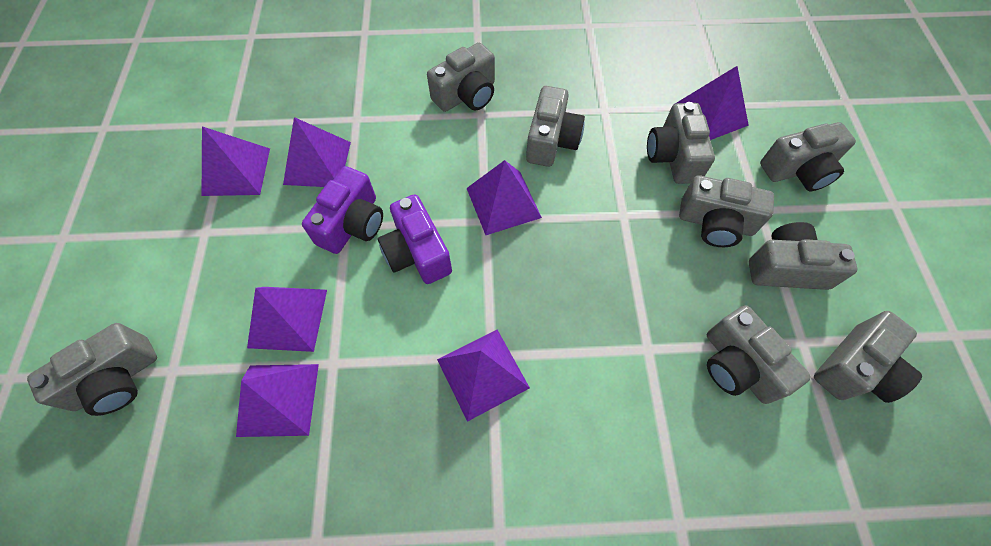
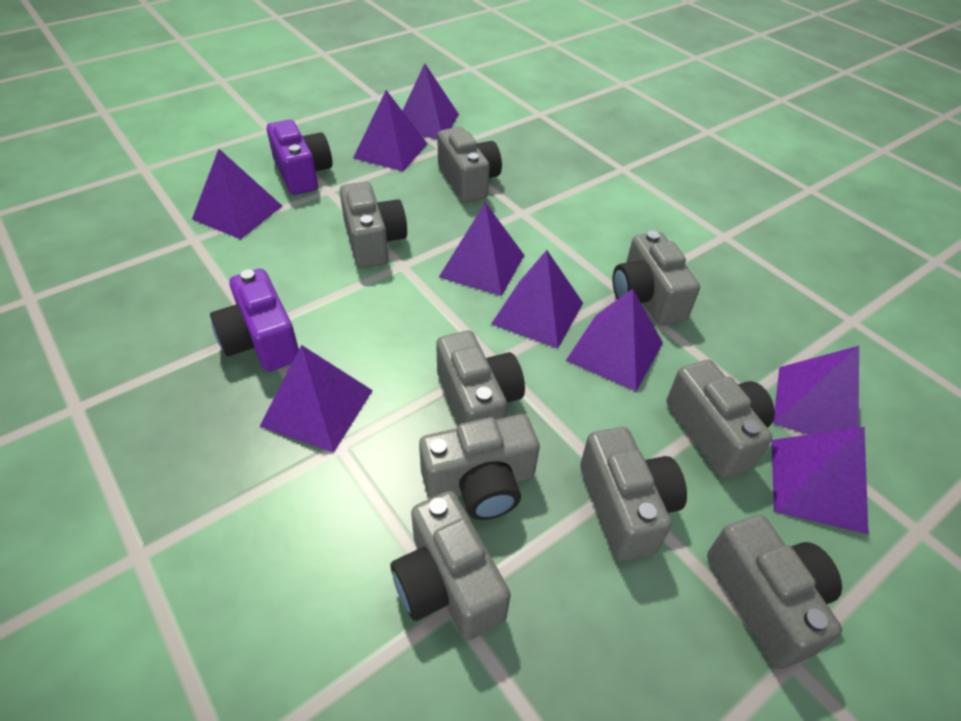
purple pyramid: [202,126,270,196] [236,364,319,437] [247,287,327,352] [283,117,351,187] [437,330,530,422] [466,160,542,235] [673,66,749,140] = 7 -> [192,149,282,239] [260,345,373,453] [353,90,427,171] [403,63,459,139] [439,202,524,296] [491,250,583,349] [566,289,663,391] [771,427,868,534] [773,346,859,435] = 9

